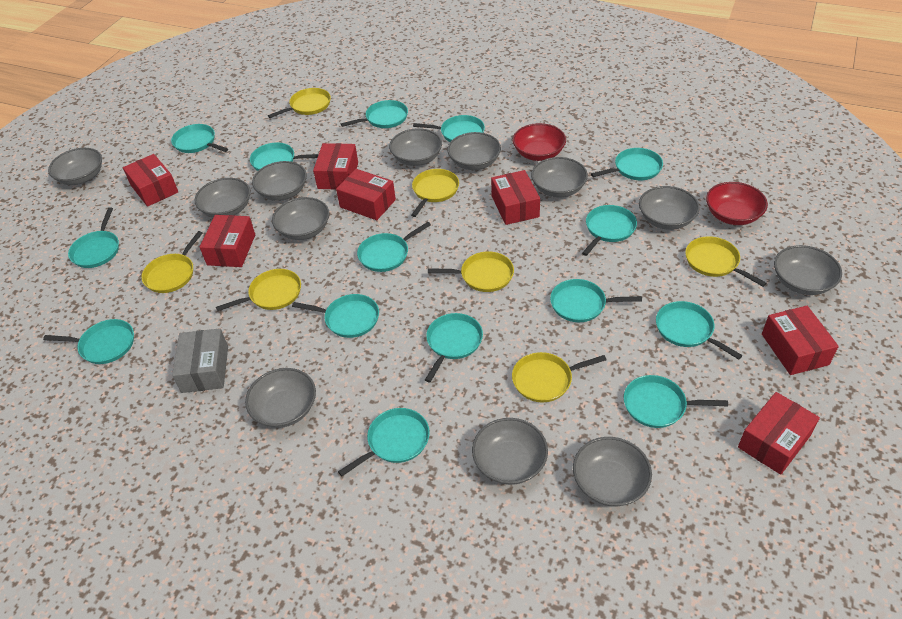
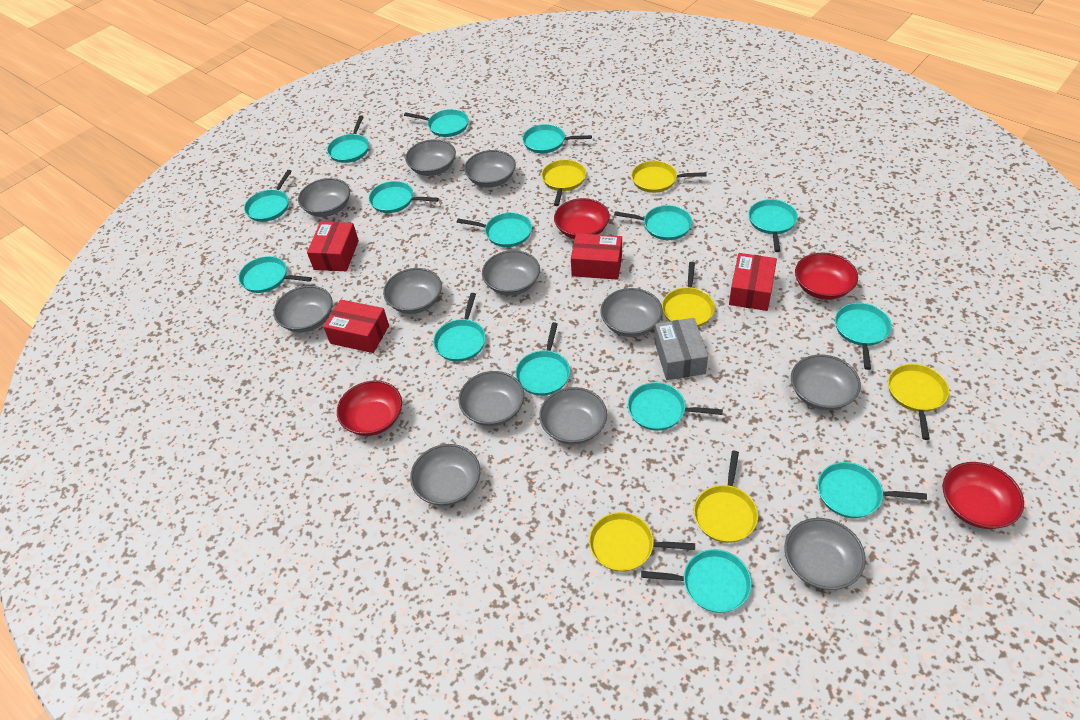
red bowl: [513,123,566,161] [706,182,768,225] = 2 -> [337,381,402,436] [554,198,610,239] [795,253,858,300] [943,462,1024,529] = 4
red box: [123,154,178,207] [200,215,255,267] [313,143,358,190] [336,169,396,220] [491,170,540,225] [738,392,820,475] [762,306,839,375] = 7 -> [307,222,359,271] [323,299,389,353] [571,233,622,280] [729,253,777,311] = 4
yellow pan: [141,231,203,293] [216,269,301,311] [268,88,331,118] [411,169,459,217] [428,251,514,292] [512,352,607,402] [685,236,766,287] = 7 -> [542,159,586,206] [589,512,695,572] [631,161,706,193] [662,262,715,327] [694,451,758,543] [888,364,949,440] = 6

